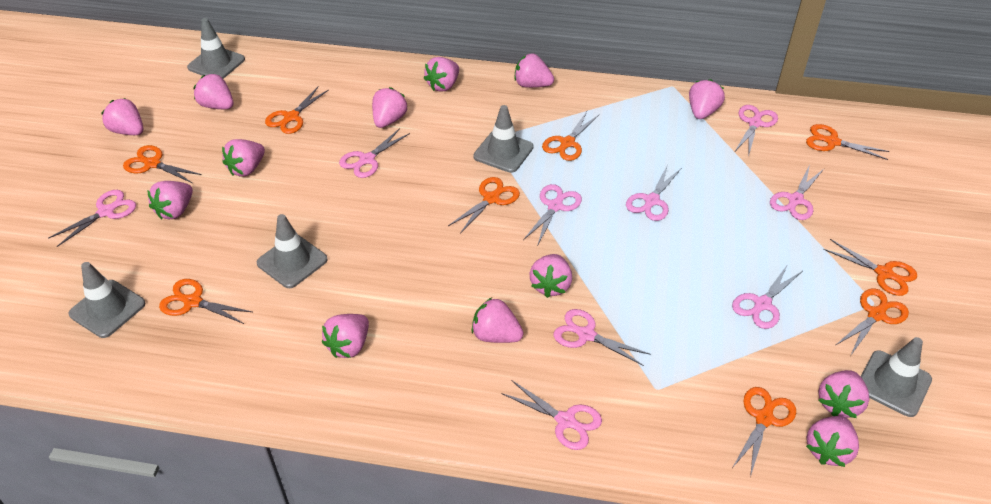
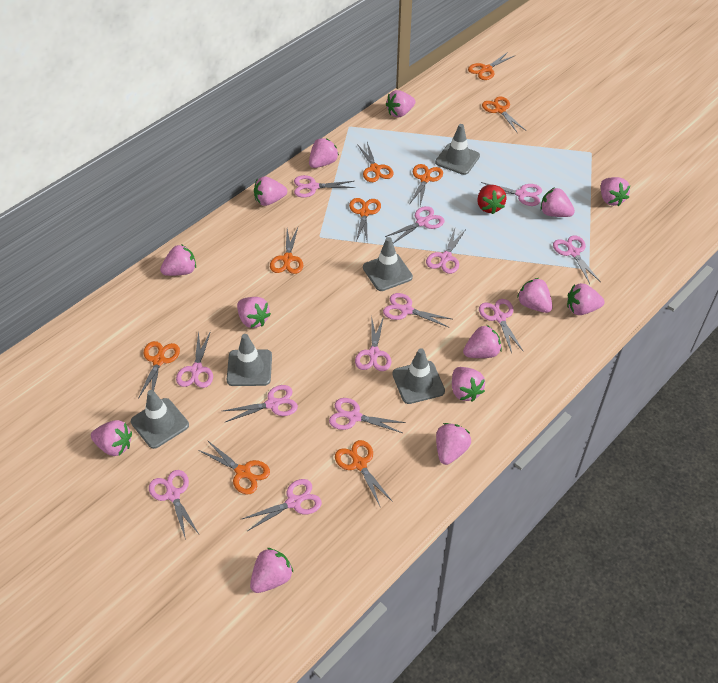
pink scissors: [48,190,136,247] [339,128,410,178] [502,380,602,450] [523,184,582,246] [553,309,651,366] [626,165,681,221] [732,264,802,329] [735,105,778,157] [770,165,824,220] = 9 -> [149,470,199,540] [176,331,213,388] [223,385,298,422] [242,479,322,531] [294,175,355,198] [329,398,406,433] [355,316,392,371] [383,293,452,327] [385,206,445,243] [426,228,466,274] [479,182,542,206] [479,299,524,353] [553,235,601,284] = 13
pink strawberry: [101,98,143,135] [147,181,193,219] [194,74,234,109] [222,139,265,176] [322,314,369,358] [372,87,407,128] [424,57,459,92] [471,298,524,343] [514,53,554,88] [529,254,572,298] [689,79,725,119] [806,416,859,467] [818,370,869,418] = 13 -> [91,420,132,456] [160,244,196,276] [237,297,271,328] [250,548,294,593] [254,176,287,206] [309,138,339,168] [386,90,415,118] [436,423,471,465] [452,367,485,402] [463,325,502,358] [517,278,553,313] [541,187,575,217] [567,283,605,315] [601,177,630,206] = 14
red strawberry: none = 0 -> [477,185,507,214] = 1

